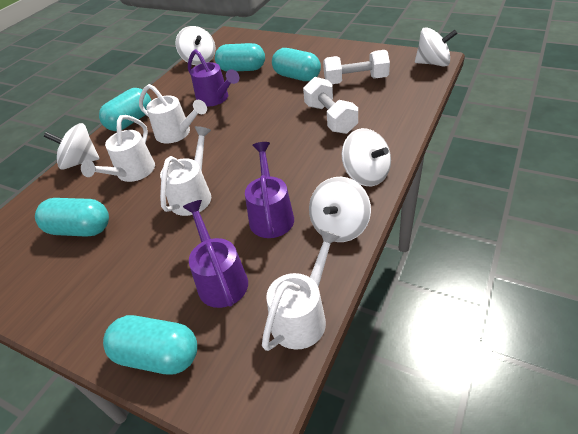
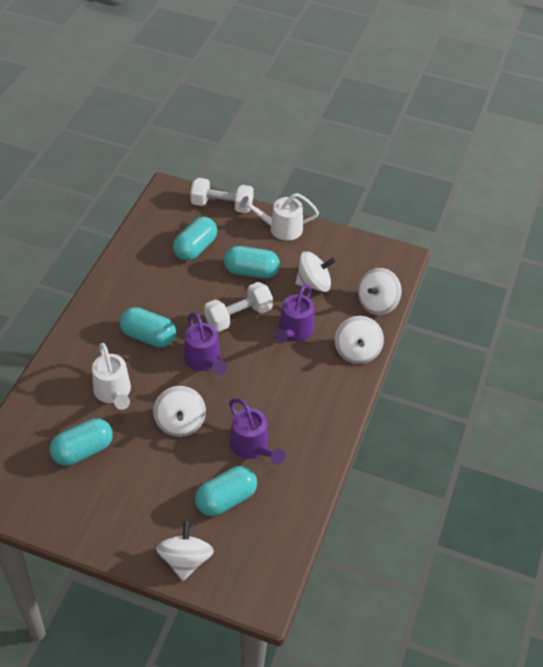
white watering can: [81,115,155,182] [139,84,207,143] [160,126,211,216] [262,229,341,351] = 4 -> [92,343,131,410] [240,193,319,241] = 2

